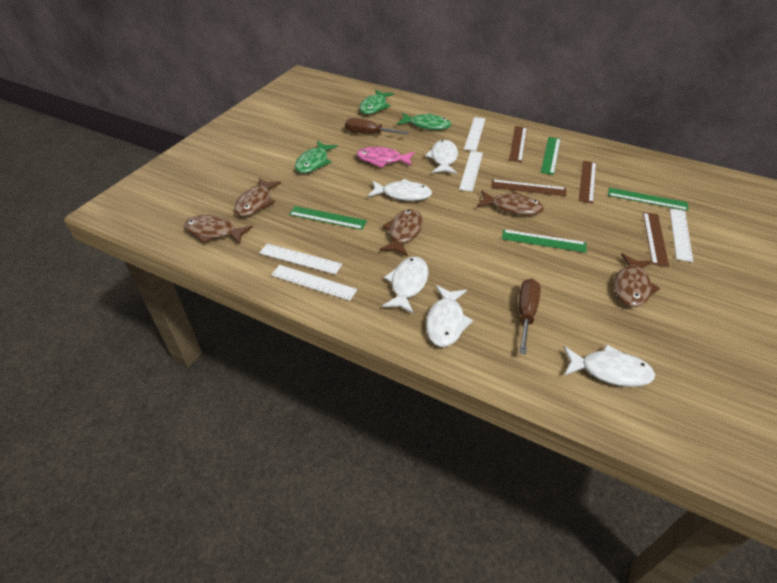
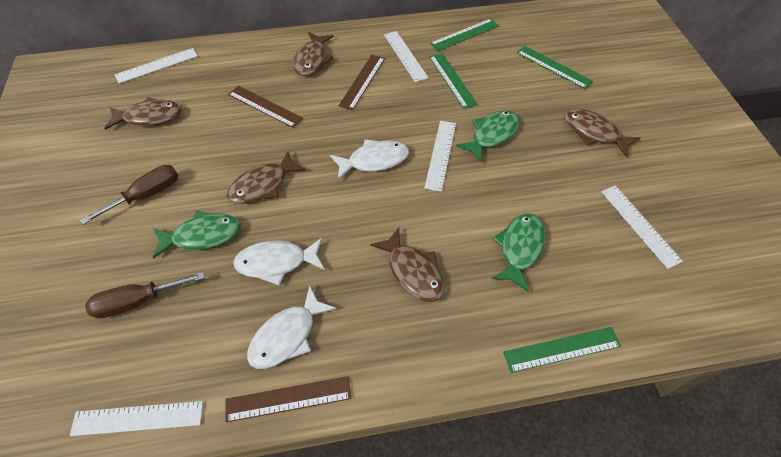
brown ruler: [491,179,566,196] [509,126,527,162] [579,161,596,203] [643,212,669,267] = 4 -> [225,376,352,422] [228,86,303,128] [339,55,385,110] = 3
pink fish: [356,147,415,168] = 1 -> none = 0
white fish: [368,179,432,201] [382,257,429,314] [425,140,458,174] [426,285,473,347] [563,345,655,387] = 5 -> [233,238,325,285] [247,285,337,369] [330,139,409,180] = 3

